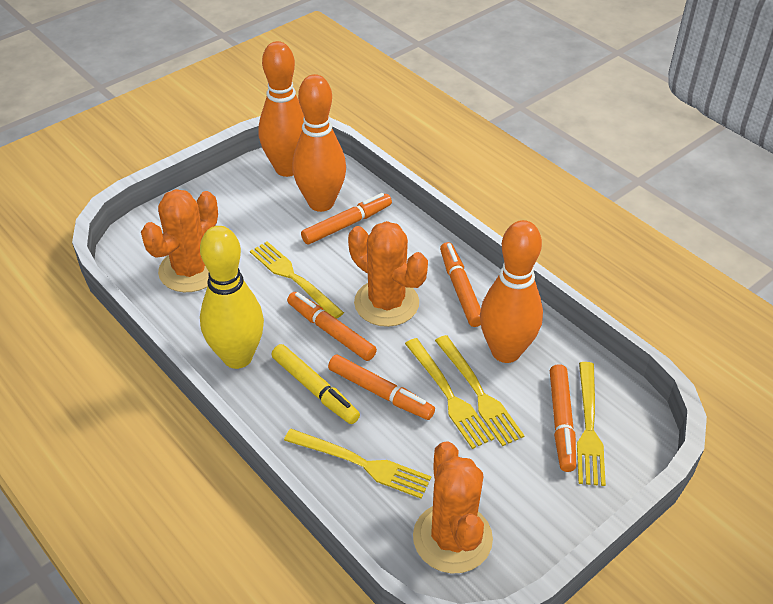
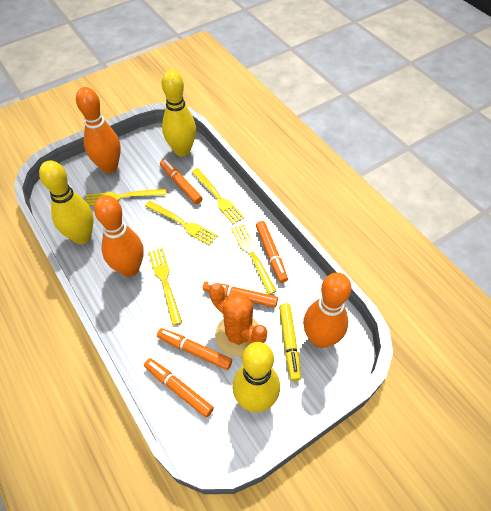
orange cactus: [141,189,218,292] [348,221,428,327] [413,441,493,574] = 3 -> [209,283,267,357] = 1
yellow bowling pin: [200,226,264,369] = 1 -> [39,160,94,244] [162,70,196,156] [233,342,280,412] = 3

